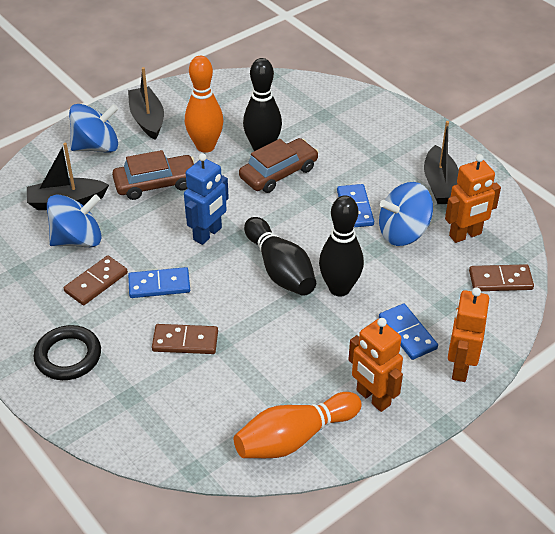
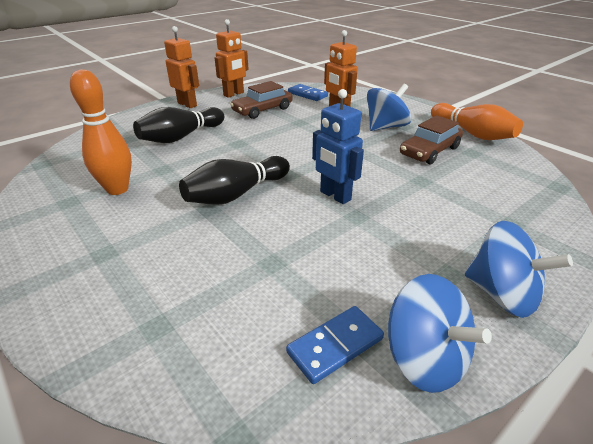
black boat: [27,143,109,210] [128,67,164,140] [424,121,459,204] = 3 -> none = 0
black bowling pin: [243,58,282,151] [244,217,316,296] [319,195,364,297] = 3 -> [133,107,224,143] [179,156,290,205] = 2
black ring: [34,325,101,380] = 1 -> none = 0
blue domino: [128,267,190,298] [337,184,374,227] [379,304,438,360] = 3 -> [286,306,384,384] [288,84,328,101] = 2
brown domino: [64,255,128,305] [152,324,218,354] [469,264,534,291] = 3 -> none = 0

